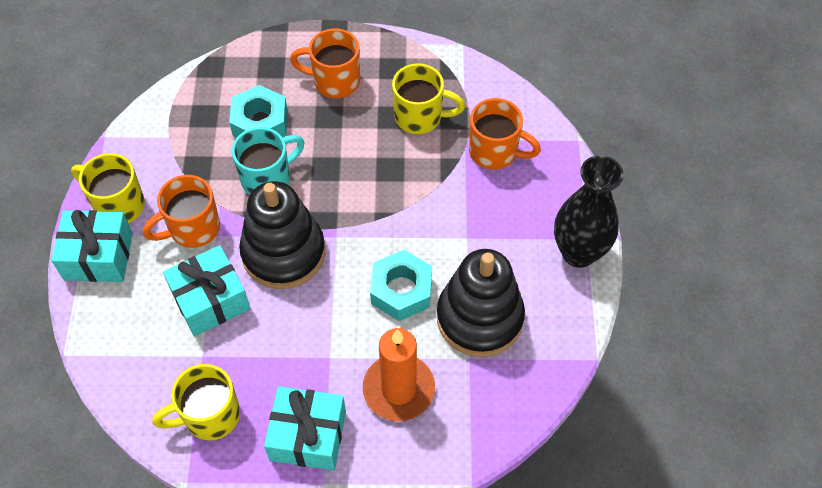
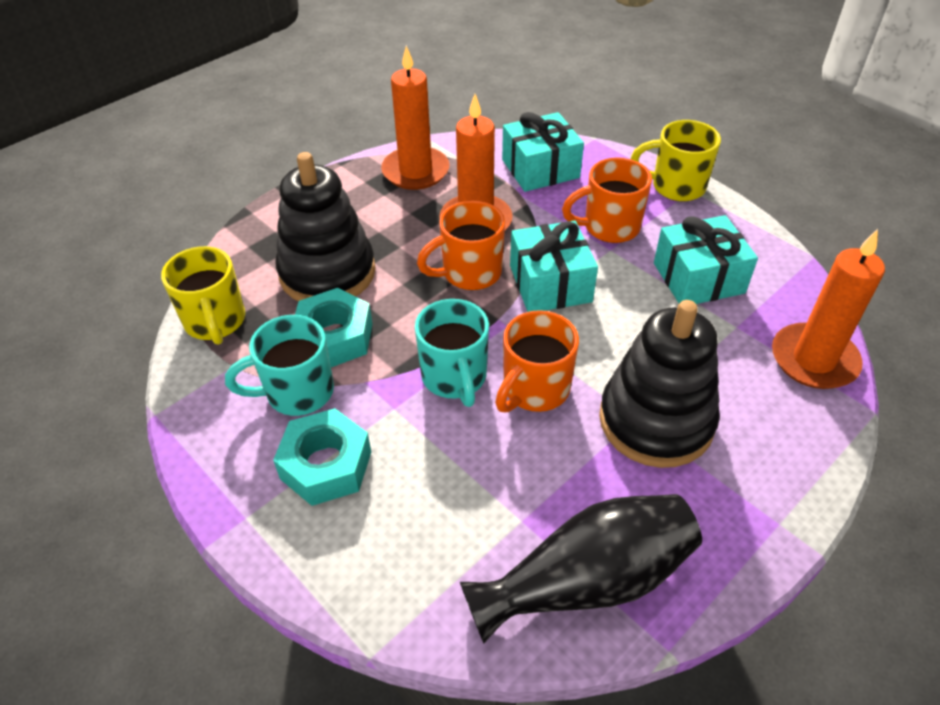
orange candle: [363,328,435,421] = 1 -> [381,45,449,190] [439,94,512,230] [772,229,885,389] = 3
turquoise mug: [232,127,305,195] = 1 -> [225,315,334,416] [415,299,489,407] = 2
yellow mug: [71,153,145,223] [152,364,240,440] [392,63,465,134] = 3 -> [161,246,245,345] [631,120,721,201] = 2

